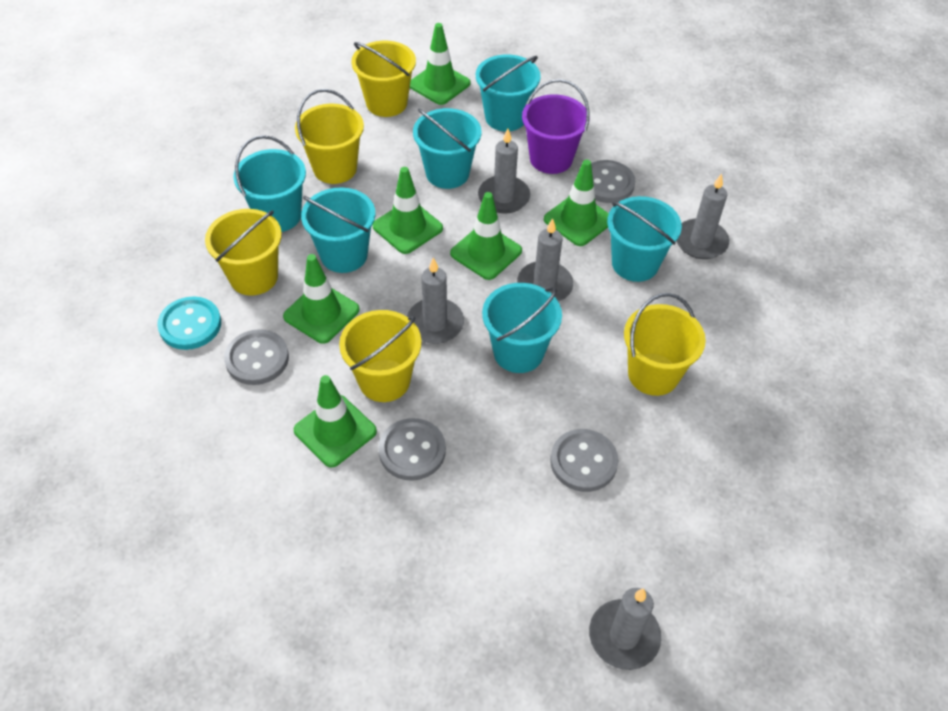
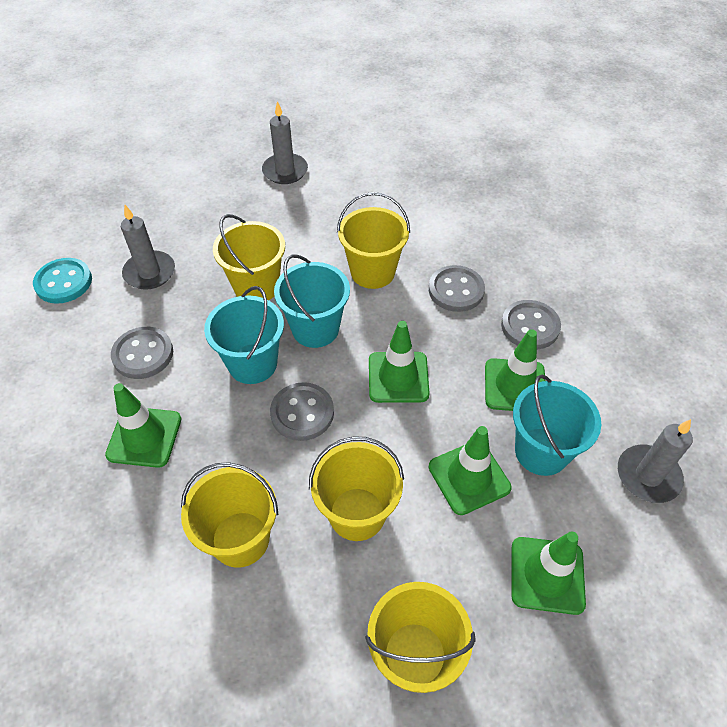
green traffic cone: [283,254,360,344] [294,375,377,468] [373,167,443,254] [410,23,471,105] [450,192,522,280] [544,160,609,246] = 6 -> [105,383,181,468] [369,321,430,403] [429,426,511,515] [485,329,545,411] [511,531,586,615] = 5
grey candle: [407,258,464,344] [478,128,530,214] [517,218,573,302] [589,588,661,670] [676,174,729,259] = 5 -> [121,205,175,290] [262,101,308,184] [618,419,693,503] = 3
purple bucket: [522,79,590,174] = 1 -> none = 0
turquoise bucket: [233,135,306,232] [301,187,375,273] [413,108,481,189] [476,54,541,132] [482,283,562,373] [607,196,682,282] = 6 -> [204,286,284,384] [274,254,350,348] [513,374,601,476] = 3

